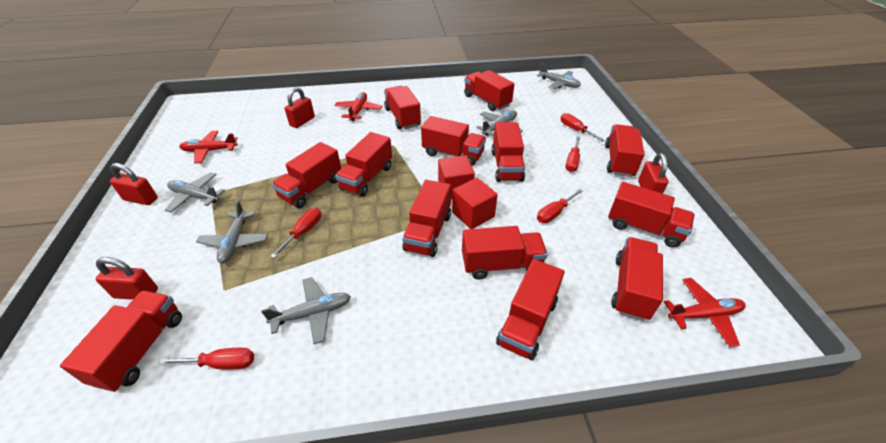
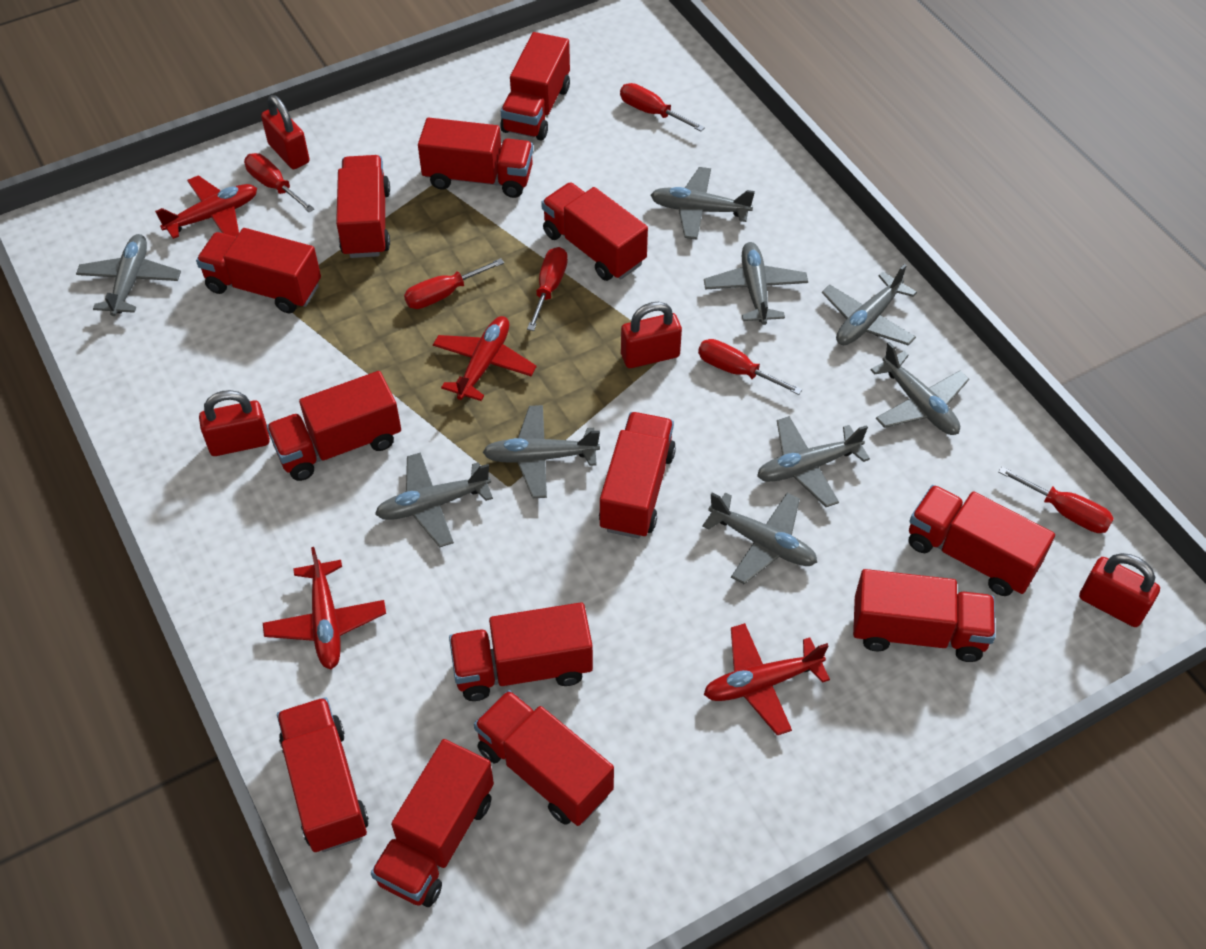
grey plane: [165,172,225,213] [196,200,268,264] [261,277,351,344] [476,110,523,136] [537,63,581,89] = 5 -> [76,234,181,316] [375,452,493,547] [483,405,600,498] [650,167,755,240] [702,492,817,584] [704,242,808,325] [757,416,870,507] [822,264,917,345] [871,342,969,435] = 9
red cube: [438,155,475,199] [452,178,498,229] = 2 -> none = 0
red plane: [179,131,238,163] [334,92,383,121] [664,278,746,347] = 3 -> [155,175,257,239] [263,547,386,669] [433,316,537,401] [704,623,830,735] = 4
red screwdriver: [159,348,254,370] [270,208,321,258] [537,189,583,223] [561,113,605,142] [565,137,580,172] = 5 -> [244,153,314,213] [404,258,504,309] [527,247,568,331] [620,83,705,131] [698,339,802,395] [998,467,1114,533] = 6

